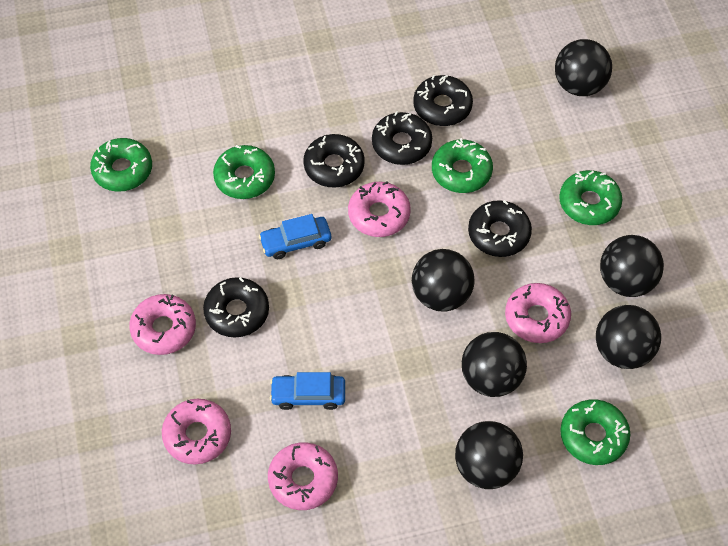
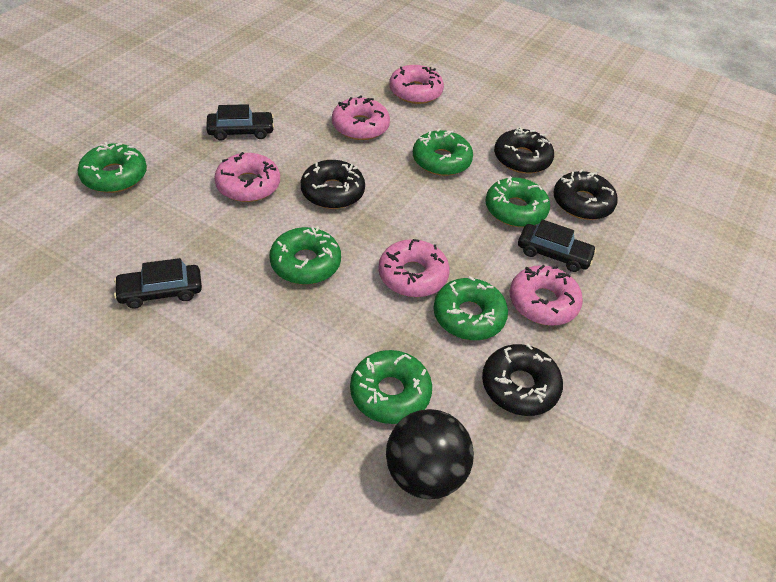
black ball: [412,249,474,311] [455,421,523,489] [462,332,527,397] [555,39,612,96] [596,305,661,369] [600,235,664,297] = 6 -> [386,409,474,499] = 1
black car: none = 0 -> [114,258,202,309] [206,104,274,141] [518,219,597,272] = 3
black donut: [203,277,269,338] [303,134,365,187] [372,111,432,165] [413,75,473,126] [468,200,532,257] = 5 -> [301,160,365,209] [482,344,563,416] [494,127,554,174] [553,169,618,220] = 4
blue car: [259,214,331,259] [270,372,345,410] = 2 -> none = 0
green donut: [90,138,152,192] [213,145,275,199] [432,138,493,193] [559,170,622,225] [560,399,630,465] = 5 -> [78,142,147,193] [269,227,341,284] [350,350,432,424] [413,128,473,176] [433,276,508,340] [485,176,550,227] = 6

